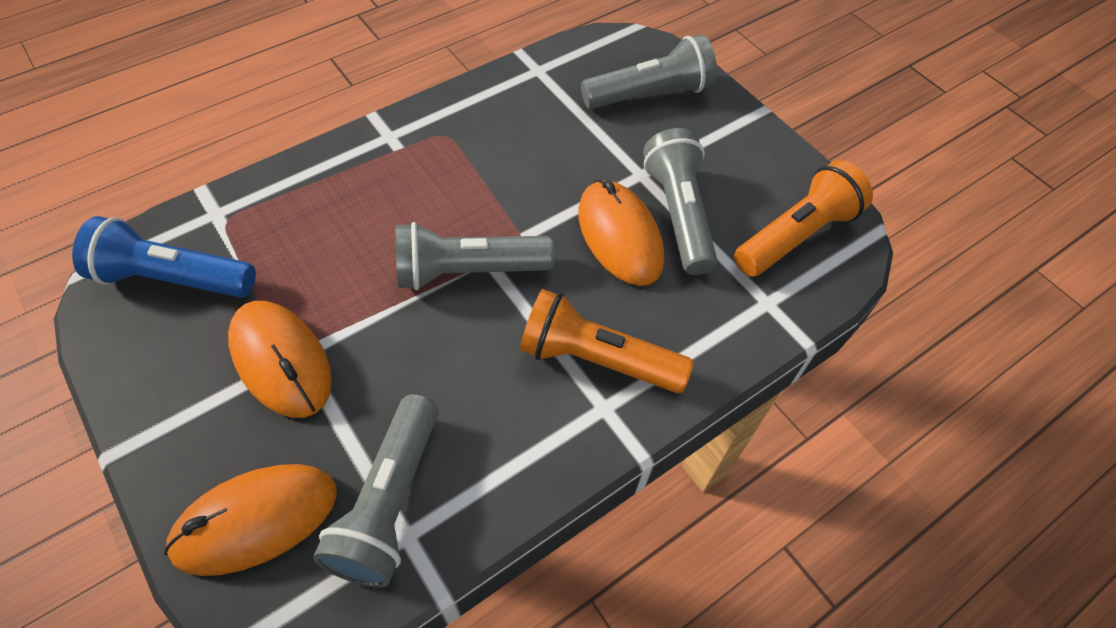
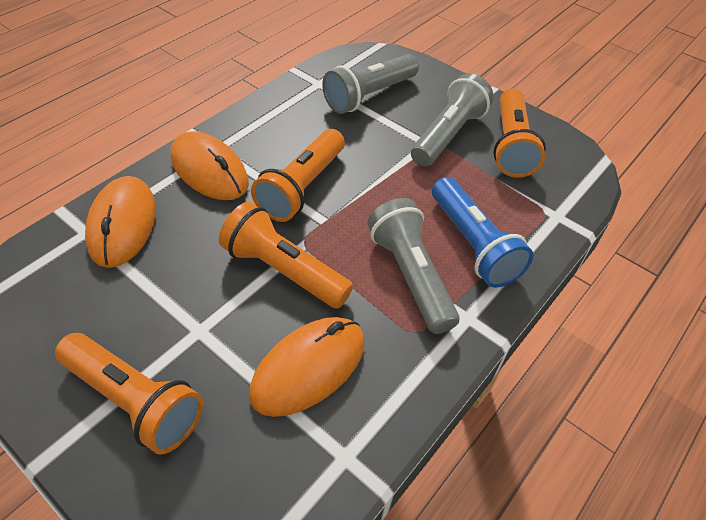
grey flashlight: [313,394,438,587] [395,222,554,290] [581,34,717,109] [643,128,717,275] = 4 -> [322,54,419,114] [368,198,459,334] [411,73,494,167] = 3
orange flashlight: [520,289,694,393] [734,160,873,277] = 2 -> [55,333,203,455] [219,202,353,309] [251,129,345,222] [493,89,546,178] = 4

